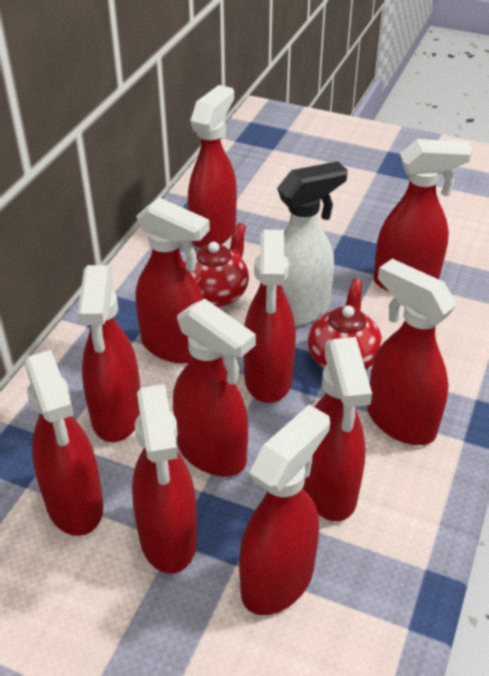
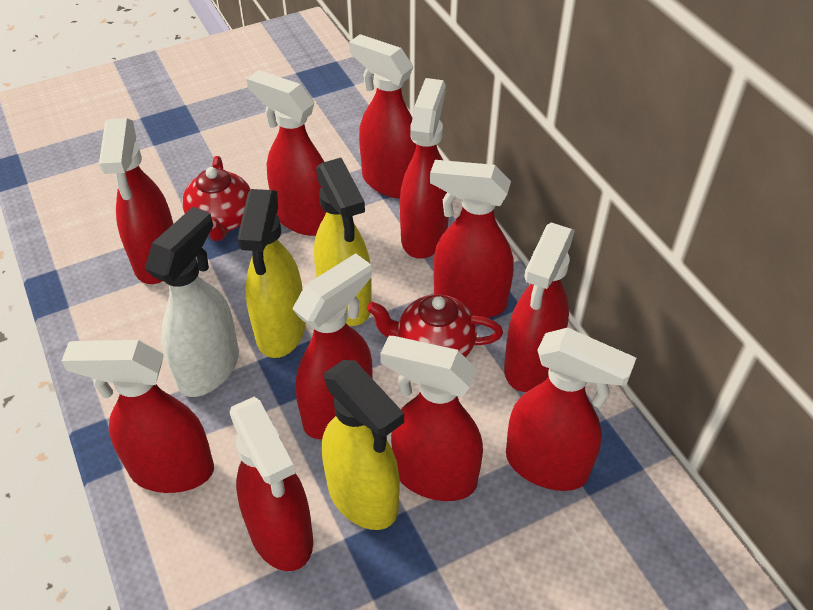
yellow spray bottle: none = 0 -> [237,189,306,358] [314,158,372,326] [322,360,404,530] = 3

